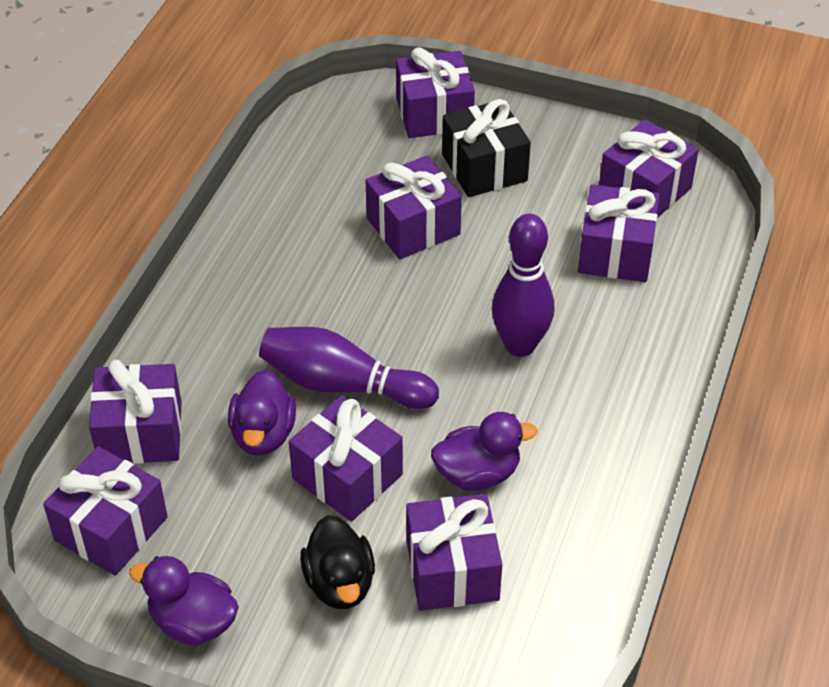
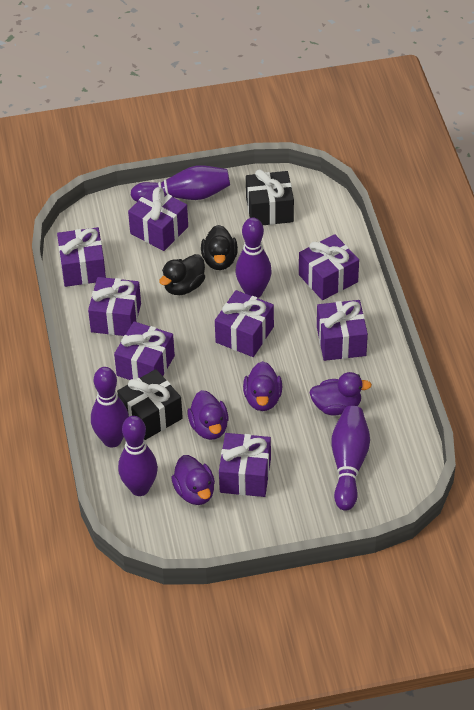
black duck: [300,515,375,609] = 1 -> [159,254,205,295] [201,225,238,270] = 2
black gift: [442,99,531,197] = 1 -> [117,369,183,440] [246,169,294,225] = 2
purple bowling pin: [259,327,439,409] [492,214,554,357] = 2 -> [91,367,129,448] [118,416,158,496] [131,165,230,202] [235,218,272,298] [332,406,370,511] = 5
purple duck: [129,556,239,646] [228,370,296,456] [431,412,538,491] = 3 -> [171,455,215,505] [187,390,229,440] [243,361,282,411] [310,372,372,415] = 4

